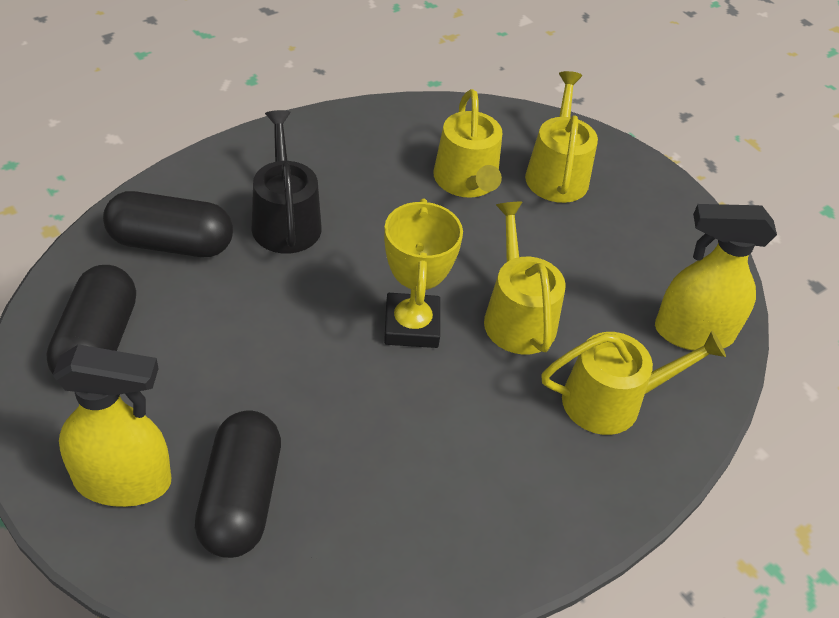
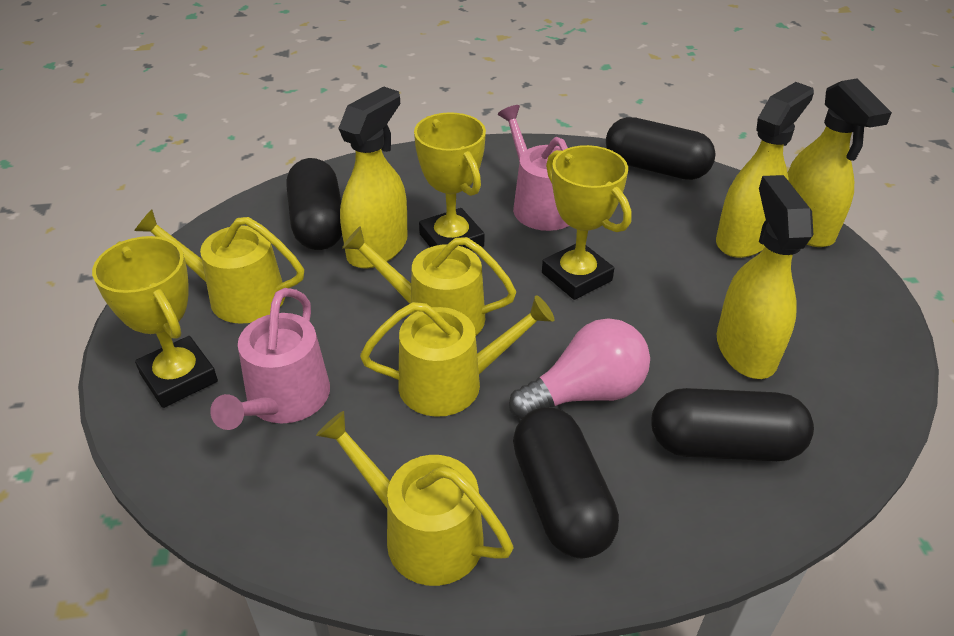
black capsule: [46,265,136,374] [103,191,233,257] [195,410,281,558] = 3 -> [287,158,342,250] [513,407,619,558] [606,117,715,180] [651,388,814,461] = 4
black watering can: [252,110,321,254] = 1 -> none = 0
pink light bulb: none = 0 -> [509,319,650,419] = 1
pink watering can: none = 0 -> [210,288,330,430] [498,105,569,231] = 2
yellow spray bottle: [52,344,171,507] [655,204,777,351] = 2 -> [338,86,407,269] [716,82,814,258] [717,175,813,379] [788,78,892,247] = 4
yellow trophy: [384,198,463,348] = 1 -> [92,236,218,408] [414,112,486,251] [542,145,632,300] = 3

